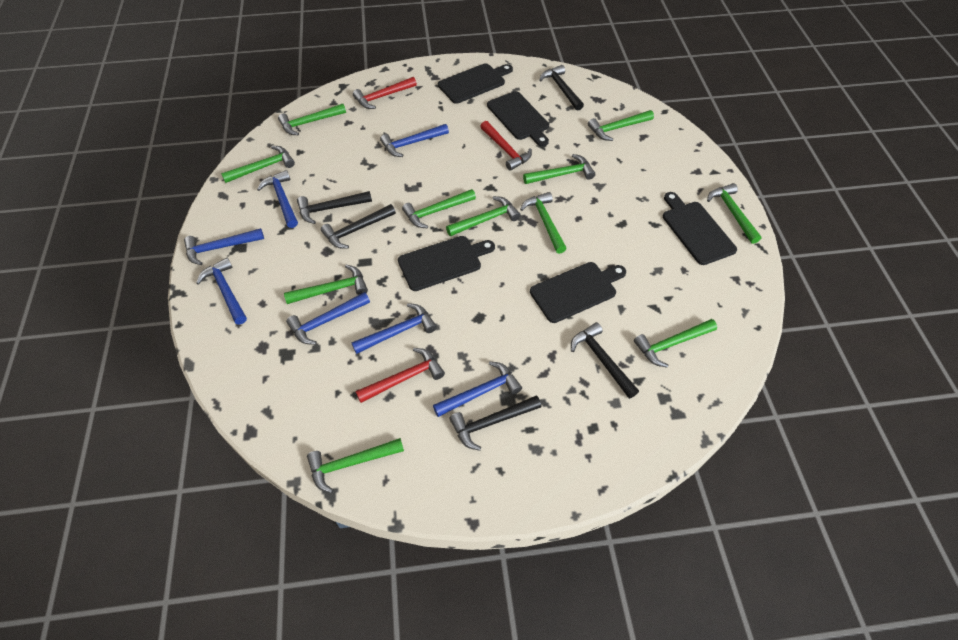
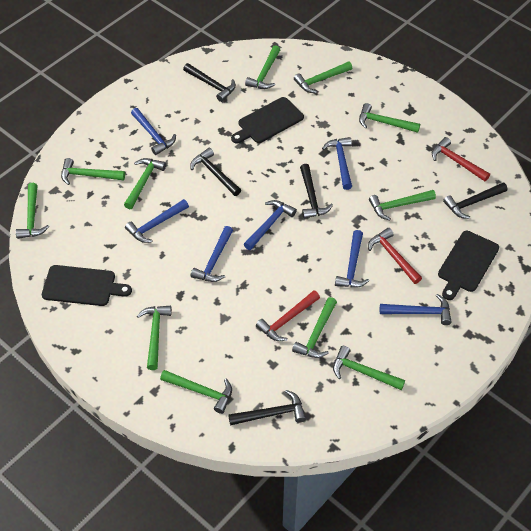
black cutting board: [398,236,495,291] [438,63,513,104] [487,91,549,147] [530,262,626,323] [663,192,737,265] = 5 -> [42,265,132,306] [231,97,304,144] [438,231,499,300] = 3

